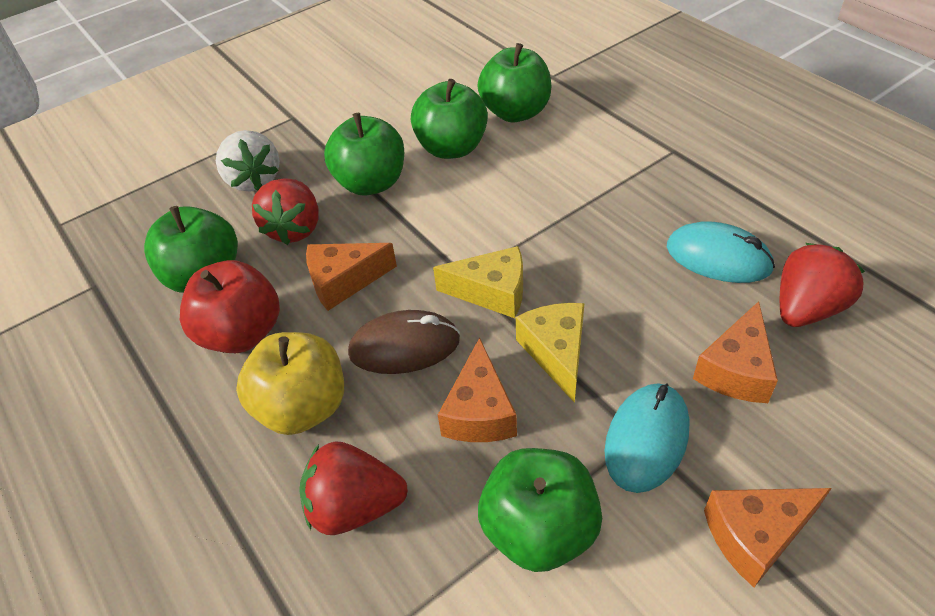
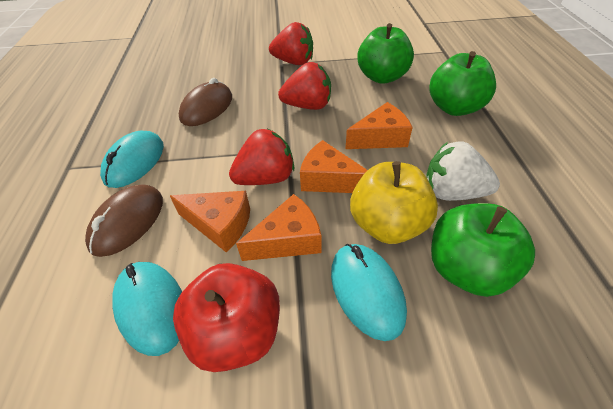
brown mouse: [348,310,460,374] = 1 -> [85,184,163,257] [179,78,232,126] = 2
green apple: [144,206,238,293] [324,113,404,196] [411,79,488,159] [478,43,552,122] [478,448,602,572] = 5 -> [358,23,414,84] [429,51,496,116] [431,203,535,297] = 3
turquoise mouse: [605,383,690,493] [667,221,775,283] = 2 -> [100,130,164,188] [112,262,182,356] [331,244,407,341] = 3
yellow cheese: [433,246,523,318] [516,303,584,403] = 2 -> none = 0

